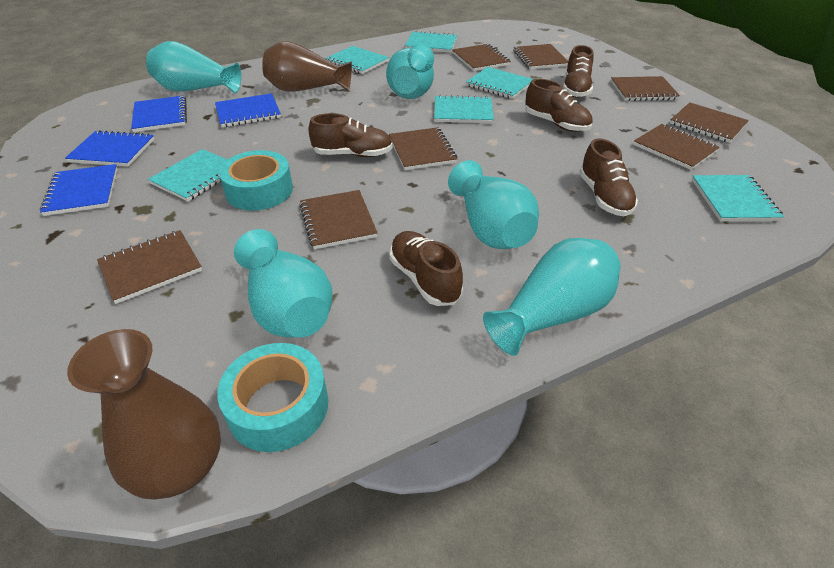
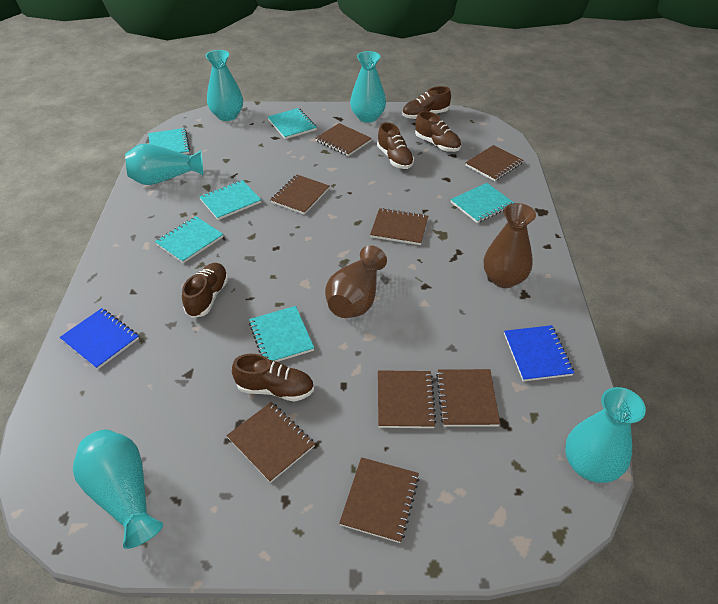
blue notebook: [40,164,118,216] [65,130,154,167] [131,96,187,132] [215,93,281,127] = 4 -> [60,308,139,370] [504,325,574,381] = 2
turquoise tape: [217,343,328,452] [219,150,293,210] = 2 -> none = 0

